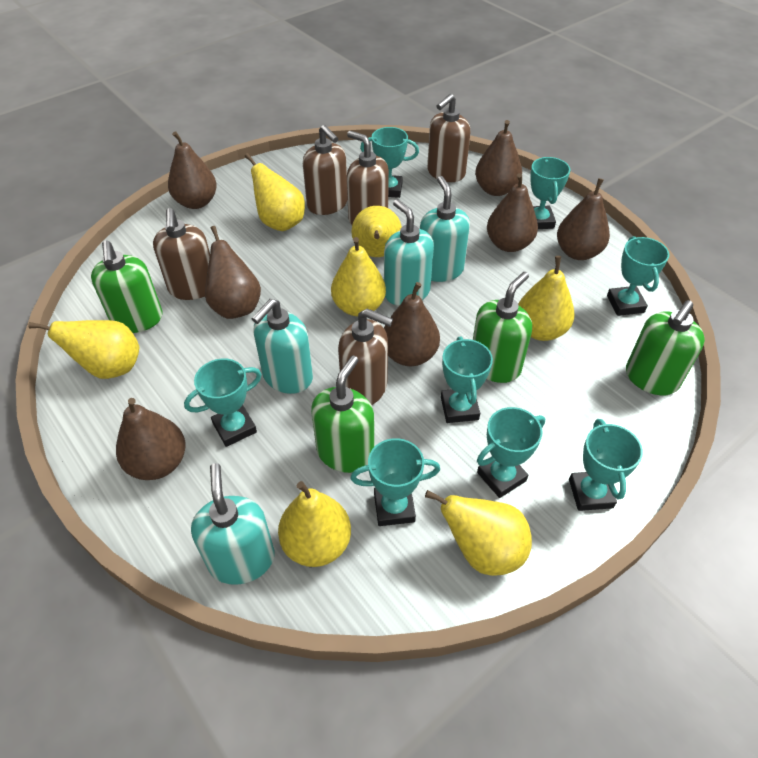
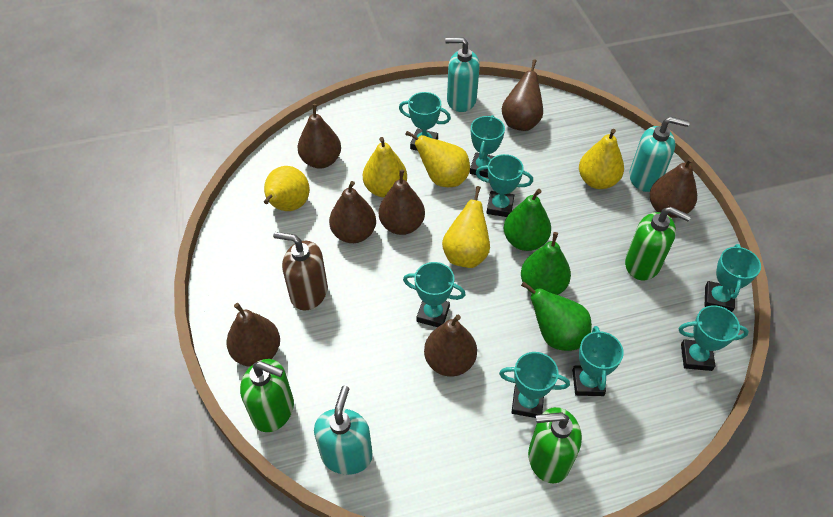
brown soap dispenser: [153,208,210,300] [303,125,348,215] [338,309,393,405] [347,131,389,225] [427,94,470,182] = 5 -> [273,232,328,310] = 1
green pear: none = 0 -> [504,189,551,251] [521,232,571,295] [521,281,592,351] = 3
green soap dispenser: [91,240,163,333] [311,356,374,473] [473,272,532,383] [626,300,705,395] = 4 -> [240,359,294,432] [528,407,582,483] [625,207,691,280] = 3
turquoise soap dispenser: [191,463,275,585] [252,299,313,394] [384,199,434,306] [420,176,470,282] = 4 -> [314,386,373,475] [445,37,480,112] [629,117,690,192] = 3
yellow pear: [28,320,139,379] [245,153,305,231] [278,481,351,567] [331,237,386,316] [351,206,402,257] [425,490,532,576] [518,256,575,341] = 7 -> [264,166,309,211] [363,137,407,197] [405,131,470,187] [442,186,490,268] [579,129,624,189] = 5

